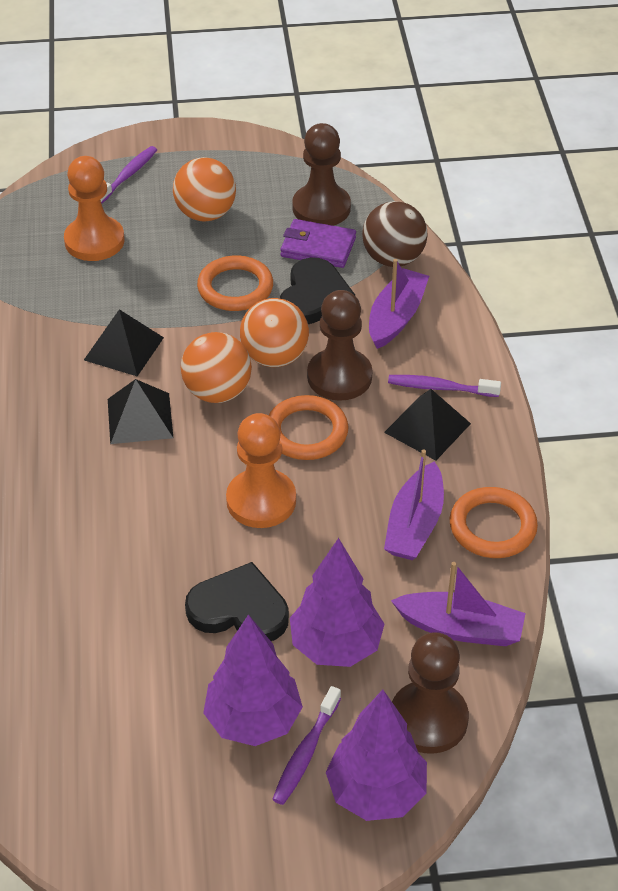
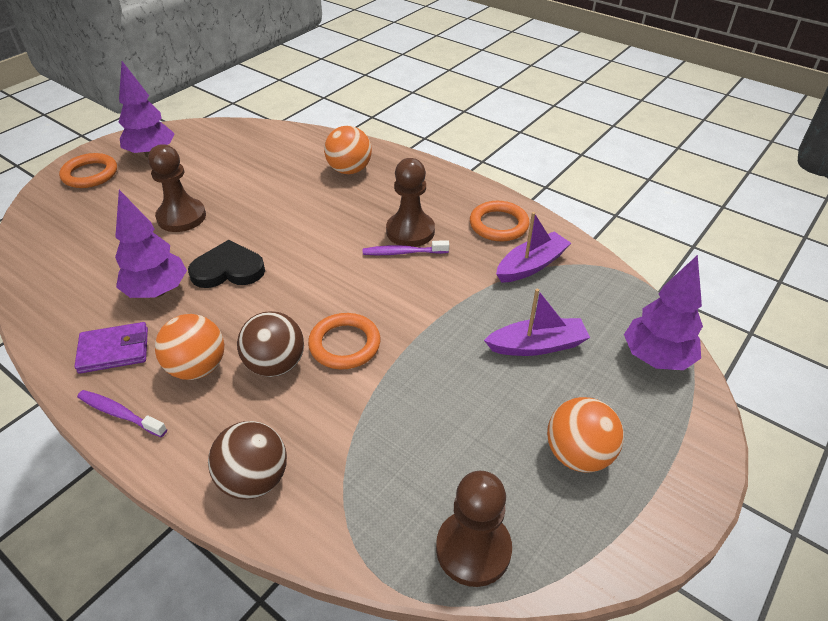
black heart: [185,562,289,641] [280,257,355,324] = 2 -> [188,240,265,288] = 1
black pyramid: [84,309,164,376] [108,379,173,444] [384,389,471,461] = 3 -> none = 0
brown ball: [362,201,428,267] = 1 -> [208,421,287,500] [237,311,304,377] = 2
orange pawn: [64,156,125,261] [226,413,296,528] = 2 -> none = 0
purple boat: [369,259,429,349] [384,450,444,560] [391,562,526,646] = 3 -> [484,289,590,356] [496,212,571,283] = 2
purple toothbrush: [100,146,157,204] [272,686,341,805] [388,375,501,397] = 3 -> [77,390,167,437] [363,240,449,255] = 2

